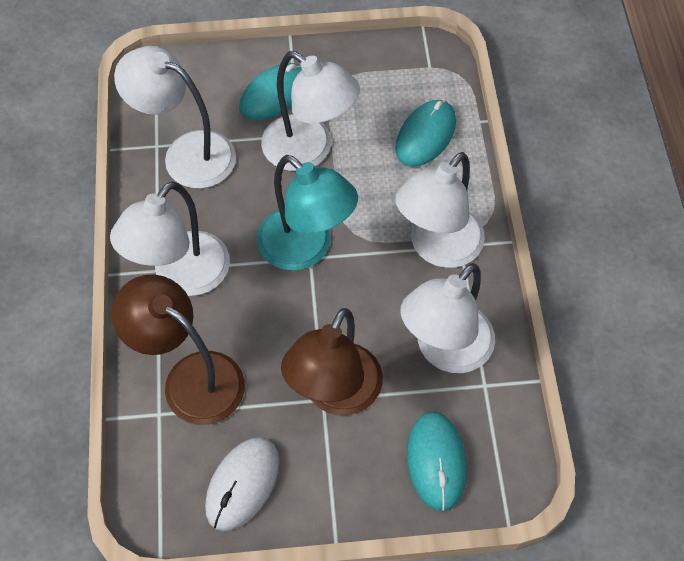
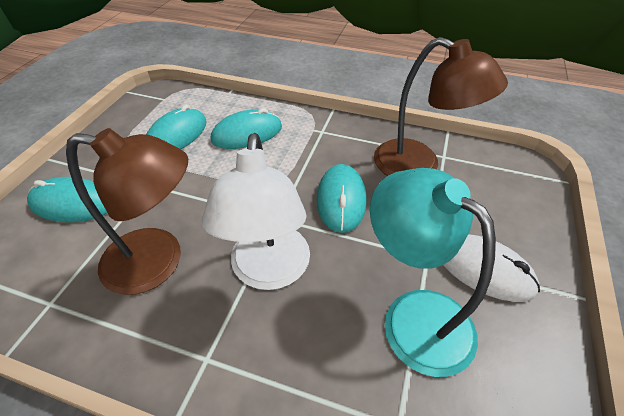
turquoise mouse: [239,63,302,120] [395,100,456,167] [407,412,467,511] = 3 -> [27,177,107,222] [146,105,207,149] [211,108,282,149] [317,164,367,233] = 4
white lamp: [110,181,230,296] [114,46,236,189] [261,51,360,171] [395,152,485,268] [400,263,495,373] = 5 -> [201,133,310,290] = 1

